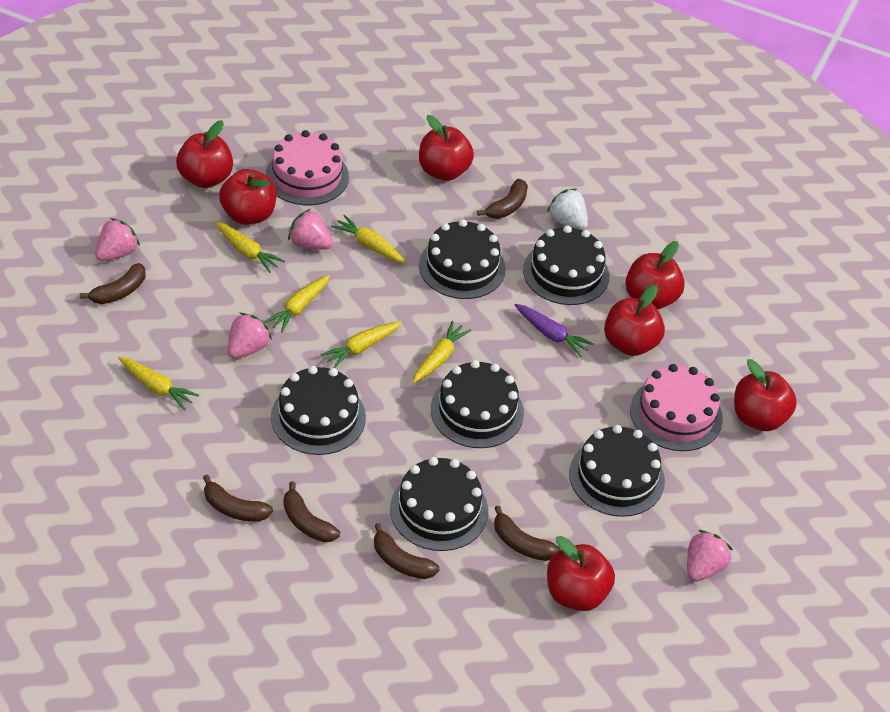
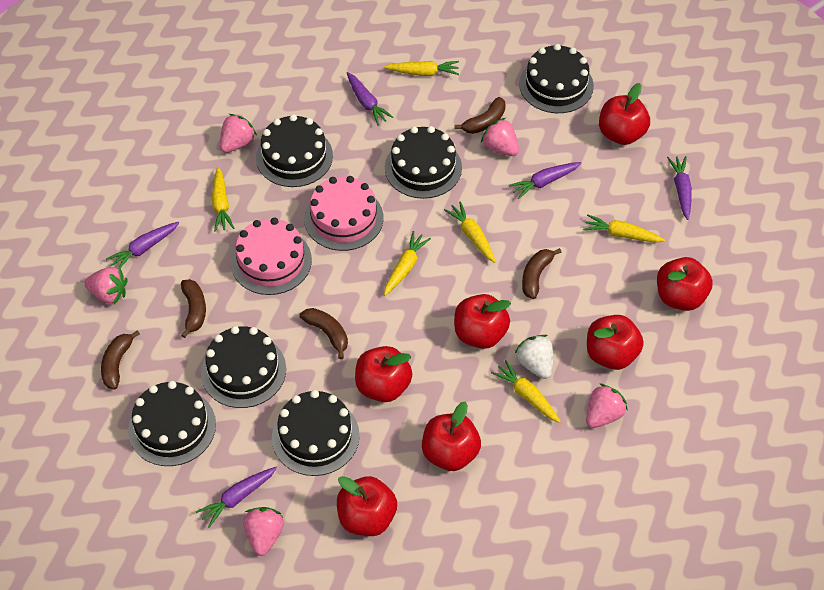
brown banana: [80,263,145,304] [203,474,273,522] [284,482,340,542] [374,523,440,579] [477,179,528,219] [494,506,560,561] = 6 -> [101,330,140,389] [181,279,206,338] [300,308,348,359] [454,97,506,134] [522,248,562,299] = 5
pink strawberry: [95,218,140,261] [228,313,272,359] [288,209,333,250] [687,530,733,582] = 4 -> [84,267,127,304] [220,114,257,153] [243,507,284,556] [481,118,519,156] [586,383,628,428] = 5
purple carrot: [515,304,593,357] = 1 -> [106,222,179,269] [196,467,277,527] [347,72,394,125] [509,162,582,199] [667,156,692,220] = 5

